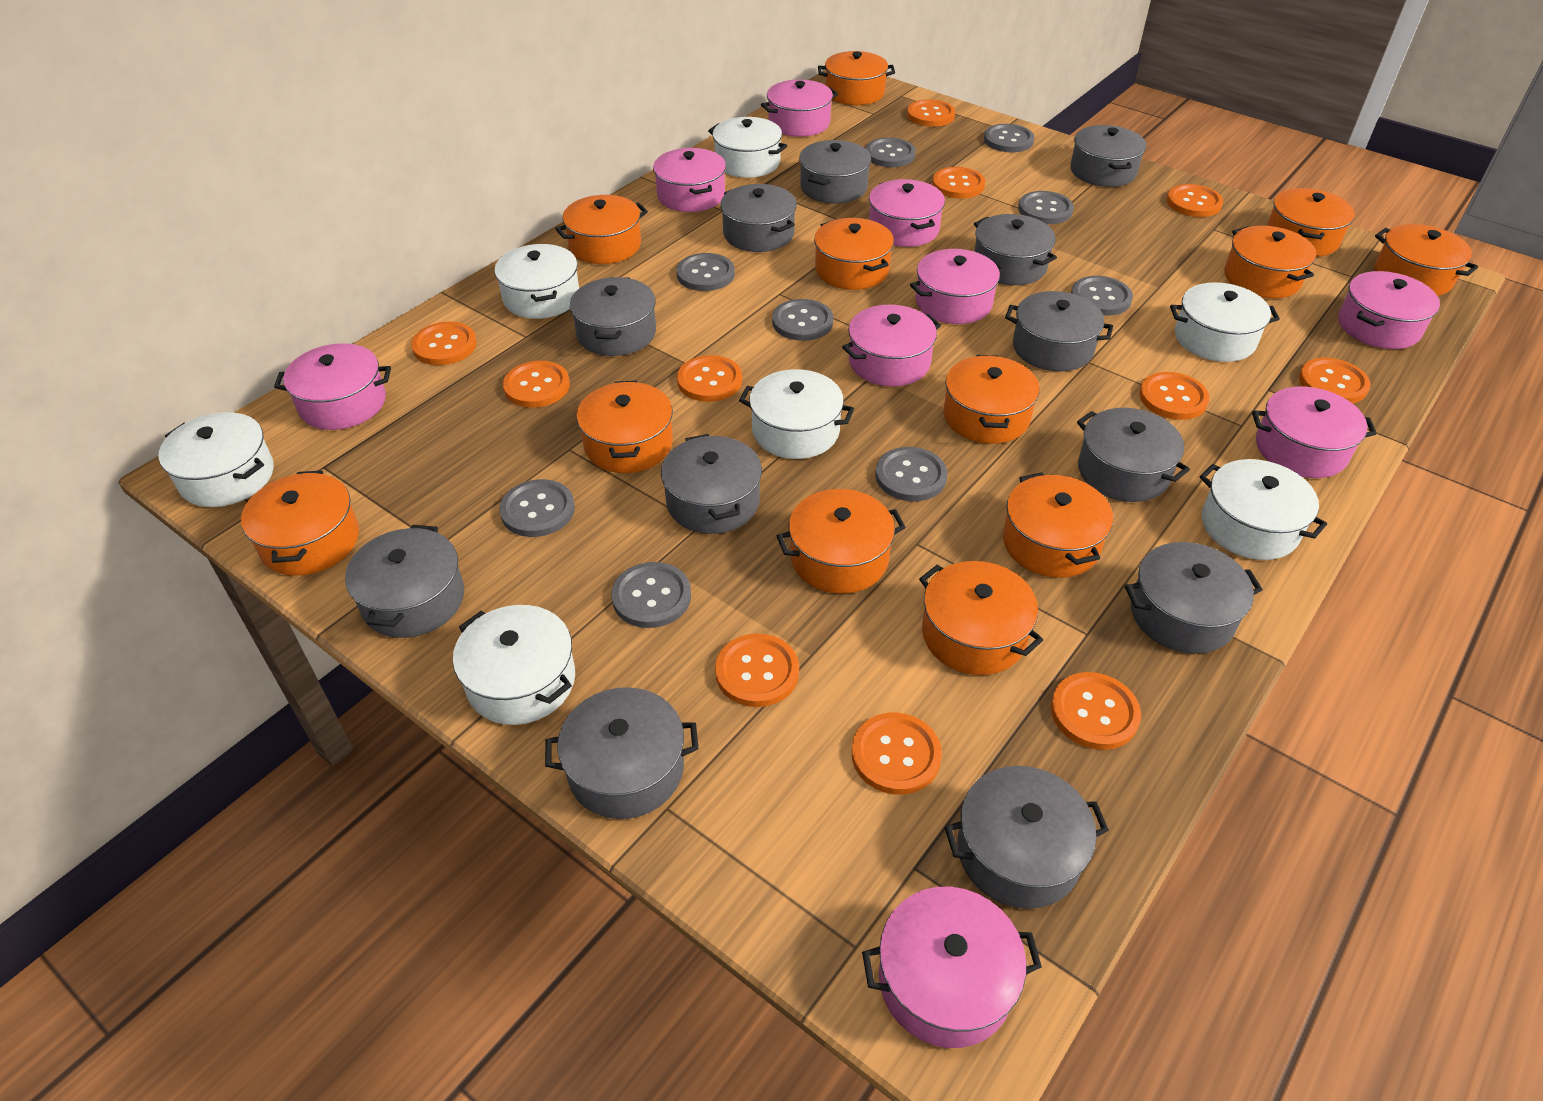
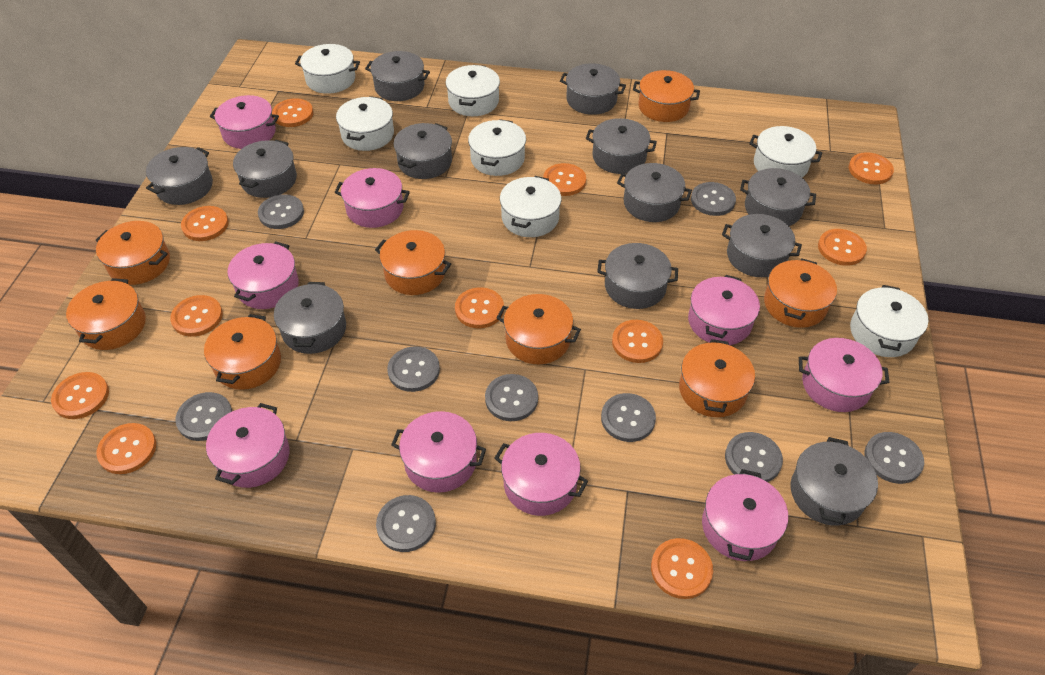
orange pot: [241,470,359,576] [555,195,648,264] [576,381,673,473] [777,489,906,594] [814,218,894,290] [818,51,895,105] [919,561,1043,675] [944,355,1039,444] [1003,472,1113,578] [1224,226,1316,299] [1266,188,1355,257] [1375,224,1478,296] = 12 -> [66,278,146,350] [95,221,170,285] [204,314,281,390] [375,230,451,295] [497,294,581,364] [633,70,700,122] [679,339,755,417] [764,258,837,328] = 8

